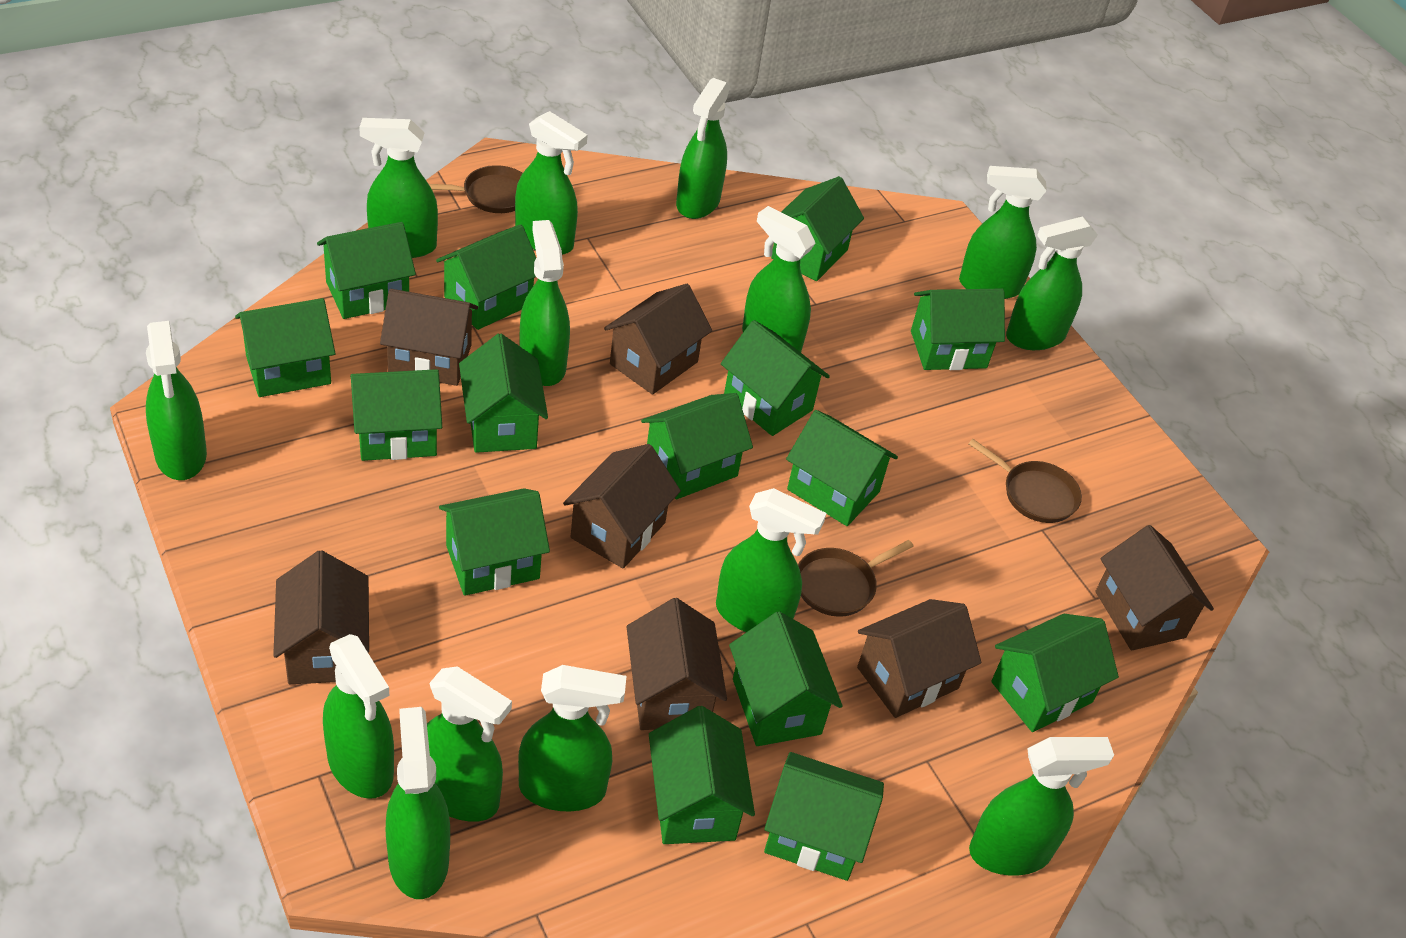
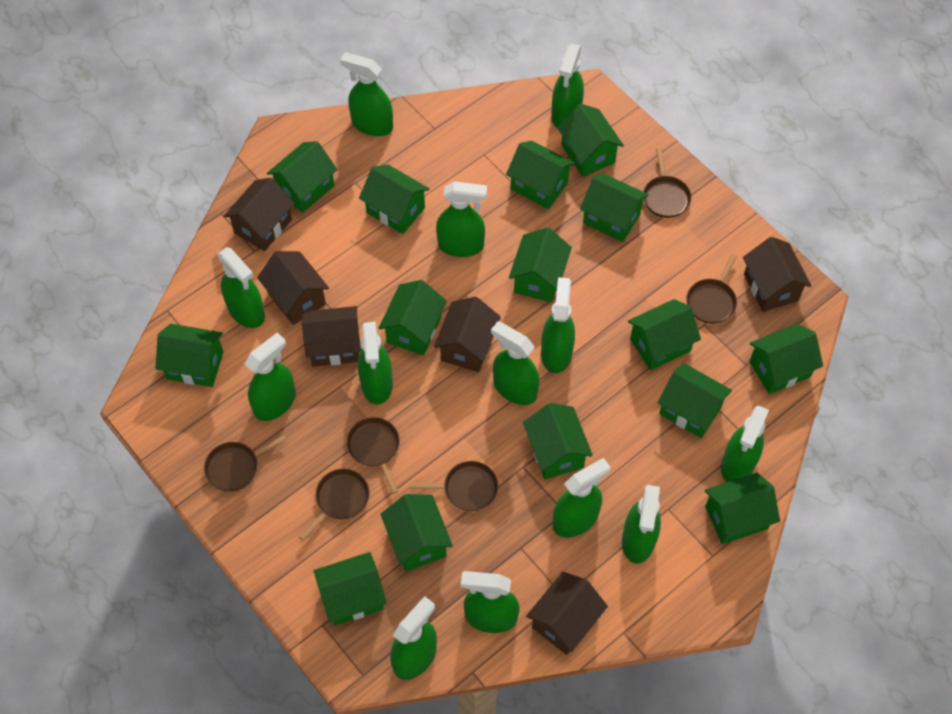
brown house: [273,550,369,684] [380,289,478,386] [563,444,681,569] [604,284,712,395] [627,598,727,730] [857,599,981,718] [1096,525,1214,651] = 7 -> [223,178,294,251] [257,251,329,325] [302,306,361,367] [434,297,501,372] [526,572,608,655] [743,237,811,312] = 6
brown pan: [429,165,523,213] [798,540,914,617] [969,439,1082,523] = 3 -> [204,435,287,492] [299,469,369,541] [347,417,400,494] [409,461,498,511] [643,148,691,218] [686,254,737,324] = 6
green spray bottle: [146,321,207,480] [323,634,394,799] [359,118,438,258] [386,707,450,899] [427,666,512,822] [515,111,588,255] [518,665,626,812] [519,220,570,386] [676,78,730,219] [716,488,826,632] [742,206,816,352] [959,166,1047,299] [969,737,1114,876] [1006,216,1098,350] = 14 -> [218,247,265,328] [244,333,296,421] [340,53,393,136] [358,322,393,404] [390,596,437,680] [436,181,487,257] [461,571,519,633] [491,321,539,405] [541,277,575,373] [551,44,584,129] [553,458,610,537] [622,485,661,564] [721,405,769,482] = 13

